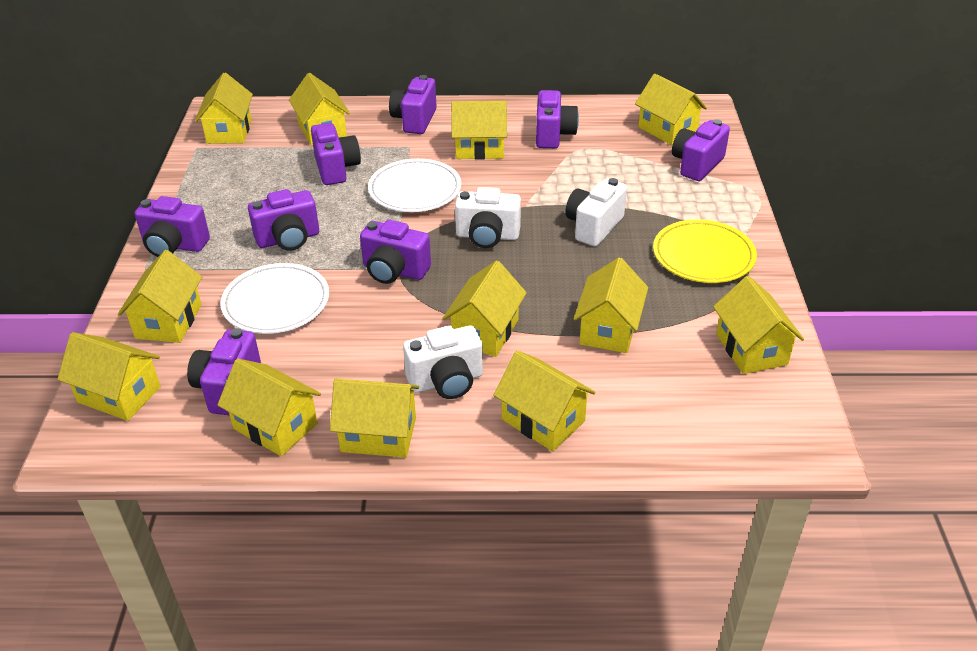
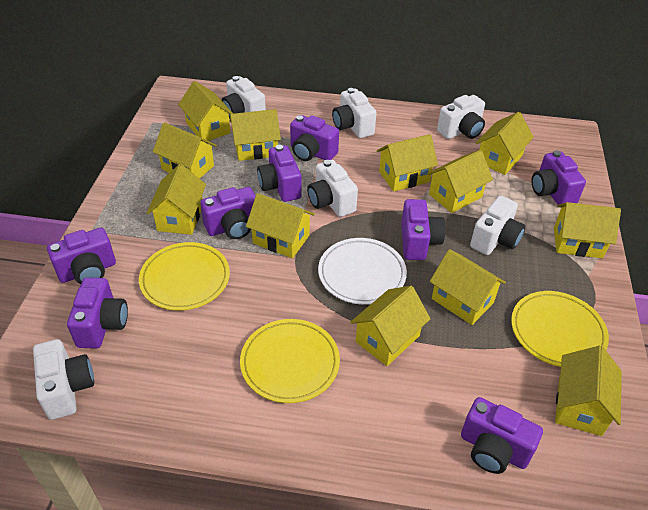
white camera: [403,325,483,399] [455,187,521,248] [566,178,627,247] = 3 -> [33,339,94,420] [222,76,266,118] [307,160,358,217] [332,88,377,138] [437,95,485,139] [470,196,525,255] = 6
white plate: [221,263,329,334] [368,159,461,212] = 2 -> [318,238,407,305] = 1
yellow plate: [653,219,757,283] = 1 -> [139,242,230,311] [240,319,340,403] [511,291,609,367] = 3

